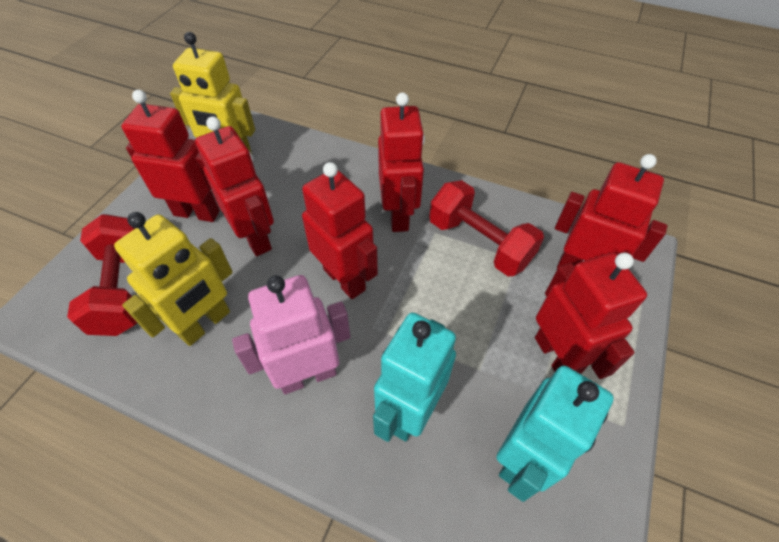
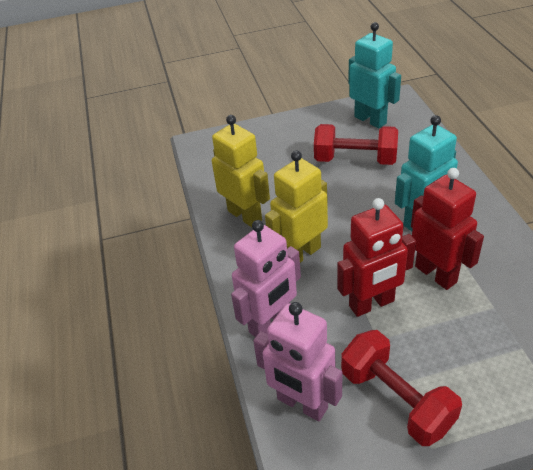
pink robot: [232,275,350,394] = 1 -> [231,220,301,337] [253,302,343,421] = 2
red robot: [121,90,220,222] [195,116,274,256] [302,162,378,299] [378,93,425,232] [535,252,647,379] [555,154,667,269] = 6 -> [337,198,416,317] [411,168,484,290] = 2

